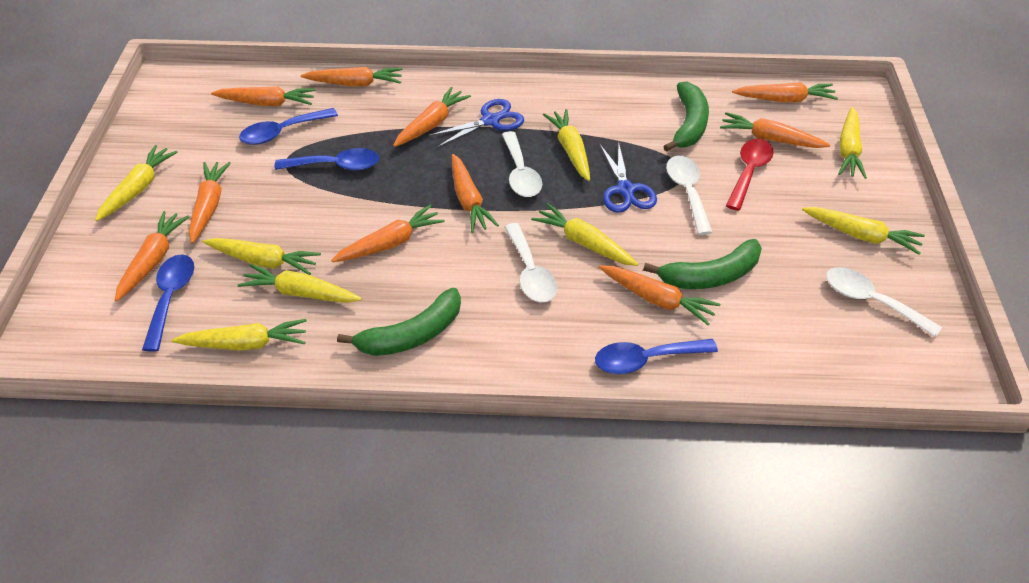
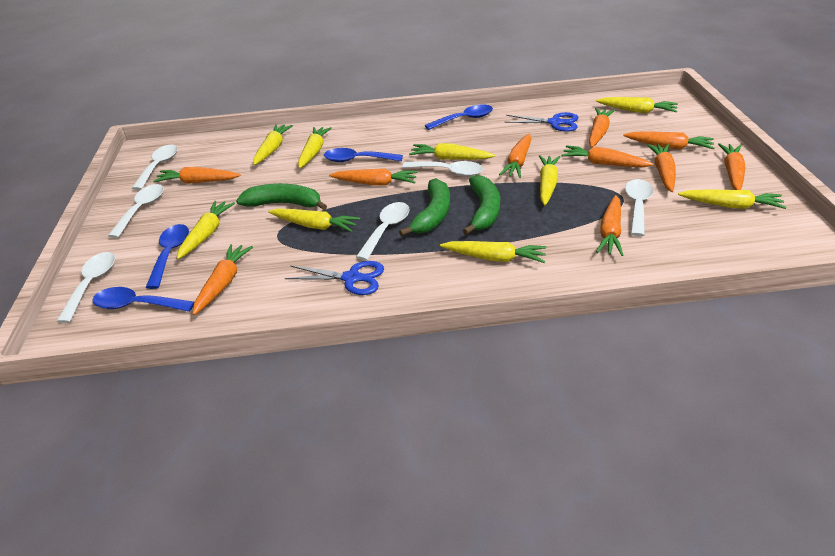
red spoon: [726,139,774,211] = 1 -> none = 0
white spoon: [502,131,542,197] [504,223,557,303] [666,156,713,235] [826,267,942,338] = 4 -> [56,252,115,323] [108,184,164,238] [132,145,178,190] [356,202,410,261] [402,161,483,177] [625,179,654,236] = 6
yellow carrot: [95,145,178,221] [172,319,307,351] [203,238,321,275] [238,264,362,303] [531,203,638,266] [543,109,590,181] [802,207,925,255] [838,107,867,179] = 8 -> [177,201,235,259] [253,124,293,165] [268,208,360,232] [298,127,332,169] [409,143,495,160] [440,241,546,263] [539,155,560,205] [596,97,678,113] [678,189,786,209] = 9

